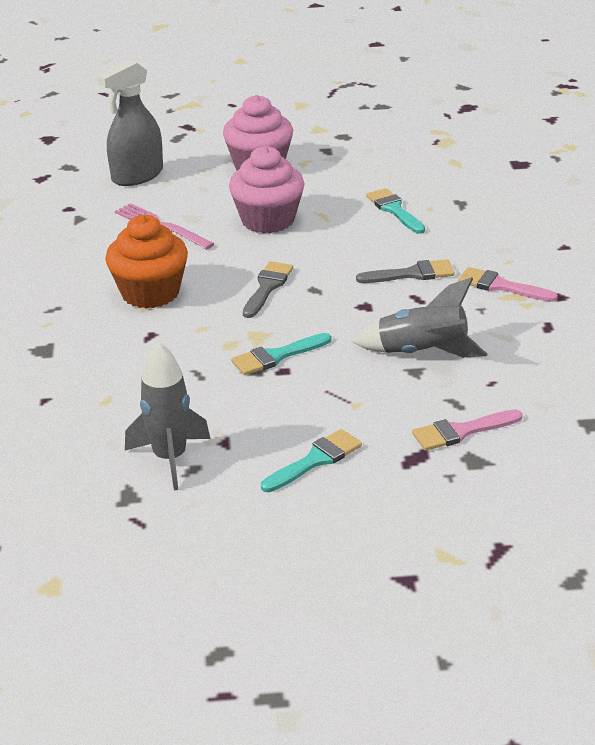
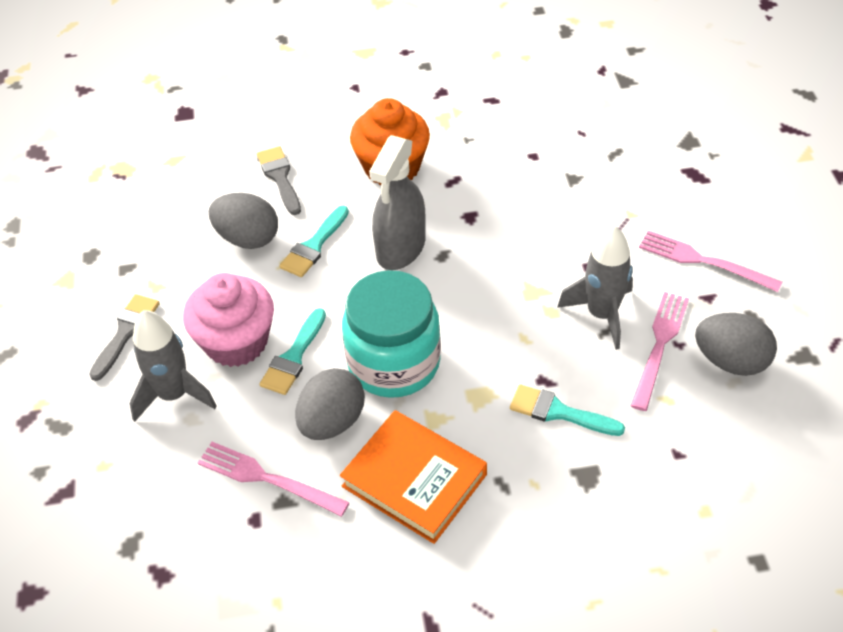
grey egg: none = 0 -> [209,193,278,249] [295,368,365,440] [695,313,777,376] = 3
orange book: none = 0 -> [340,410,487,544] = 1
pink brush: [412,409,523,451] [458,267,558,302] = 2 -> none = 0
pink cupcake: [223,95,293,171] [229,146,304,233] = 2 -> [183,273,274,367] = 1
pink fork: [115,203,215,250] = 1 -> [197,442,350,517] [631,292,689,411] [639,231,782,292] = 3
turquoise jar: none = 0 -> [342,270,441,398] = 1

